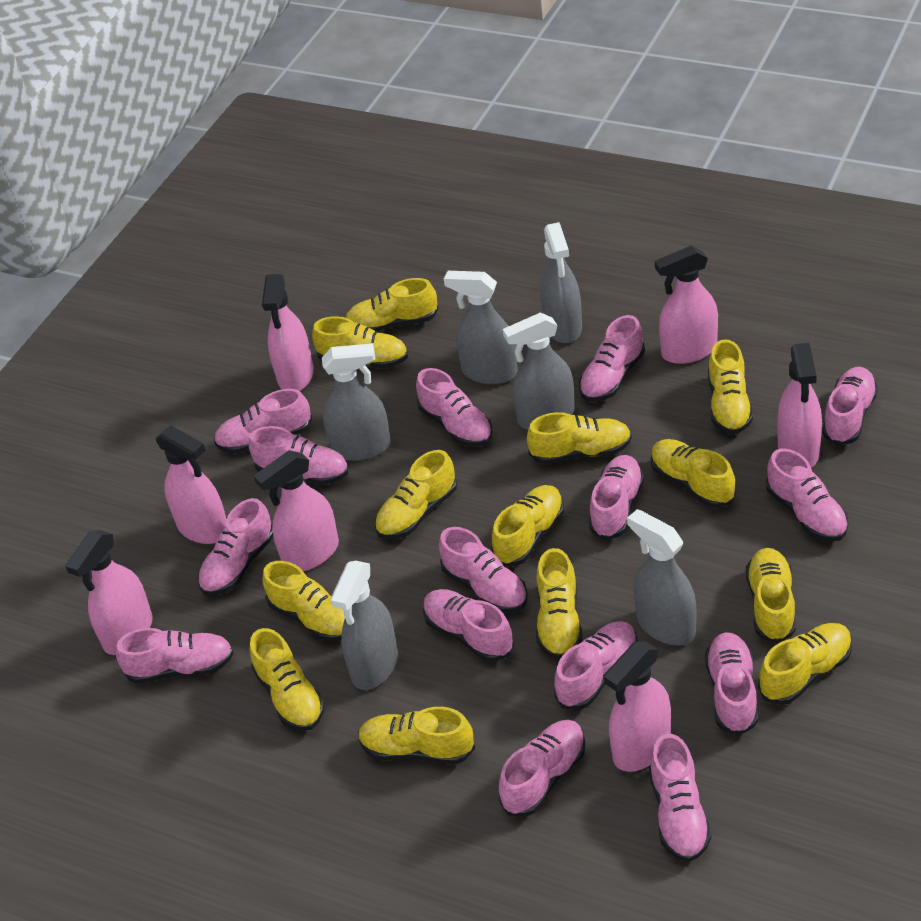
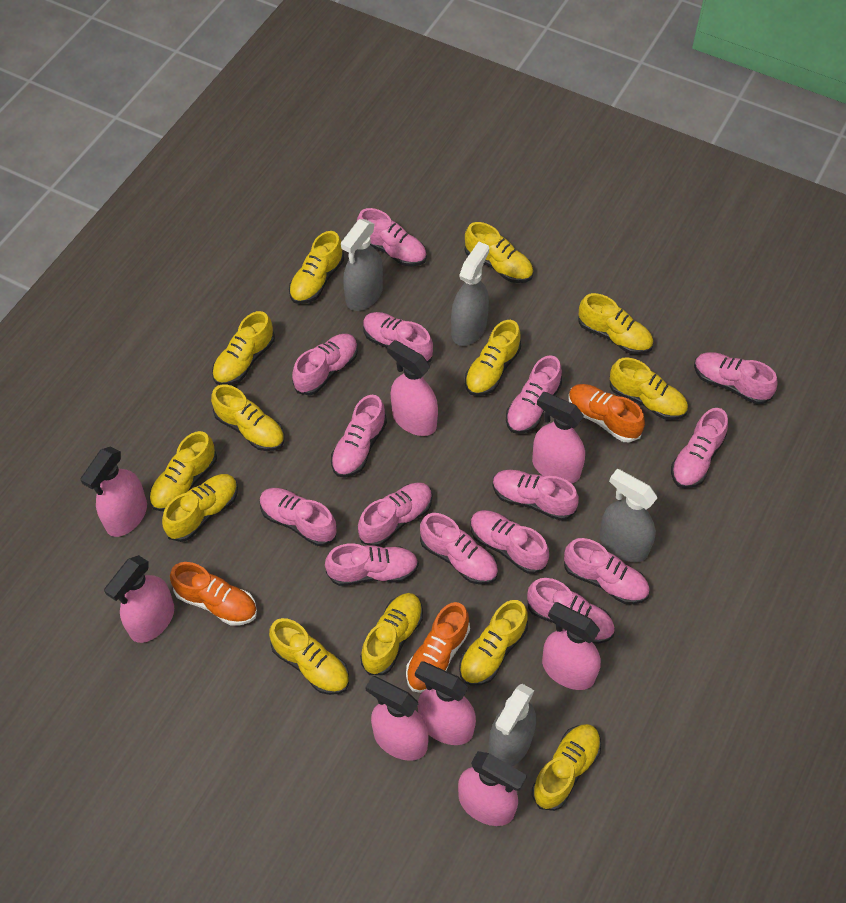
grey spray bottle: [322,343,391,461] [330,561,398,690] [444,271,518,384] [503,312,575,430] [540,222,582,343] [627,509,696,645] = 6 -> [341,219,383,311] [451,242,489,346] [488,684,536,766] [600,469,657,562] = 4
orange shoe: none = 0 -> [170,562,257,626] [406,602,470,693] [568,384,645,443] = 3
pink spray bottle: [65,530,152,655] [156,425,226,544] [254,450,339,571] [262,274,314,391] [604,642,671,772] [655,245,718,364] [777,343,822,468] = 7 -> [80,446,147,537] [104,555,174,643] [365,676,429,761] [387,340,438,436] [415,661,476,745] [458,751,527,826] [532,392,585,483] [542,602,601,690] = 8

